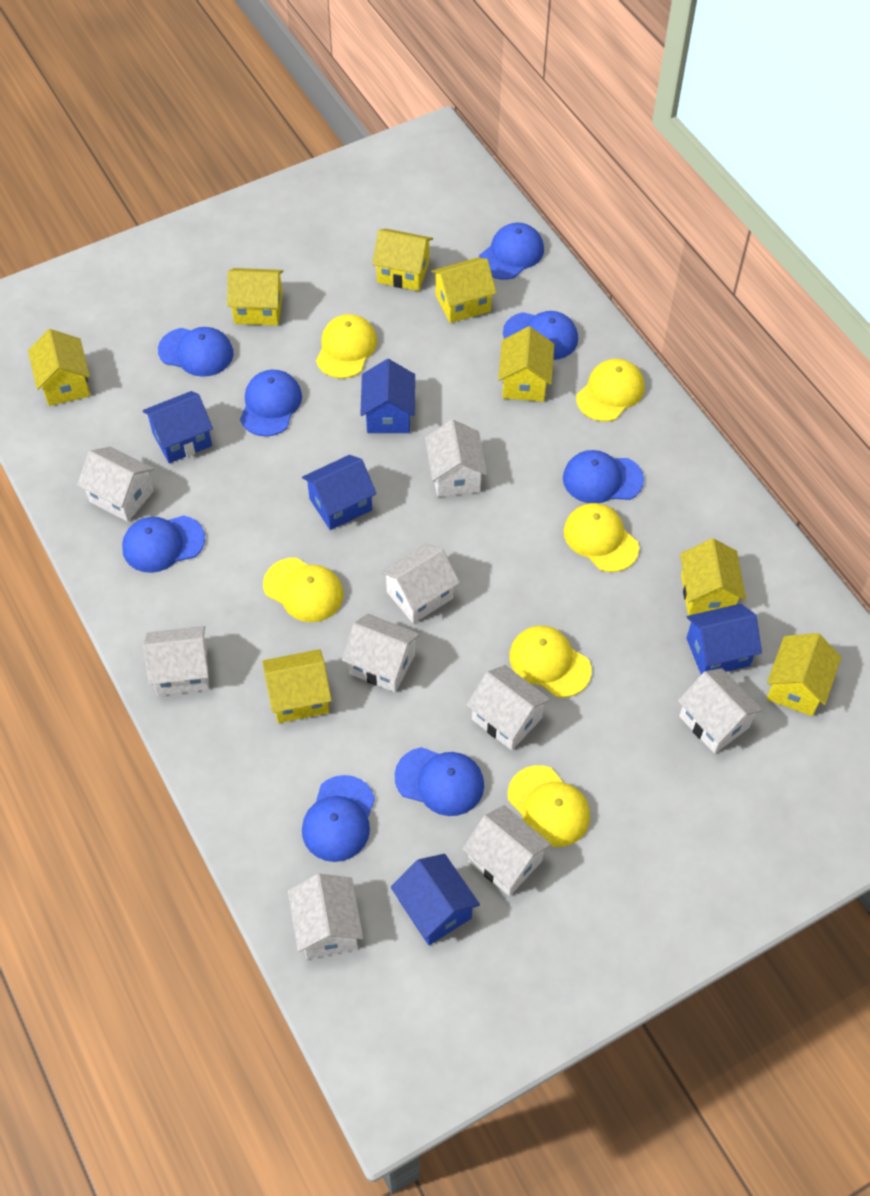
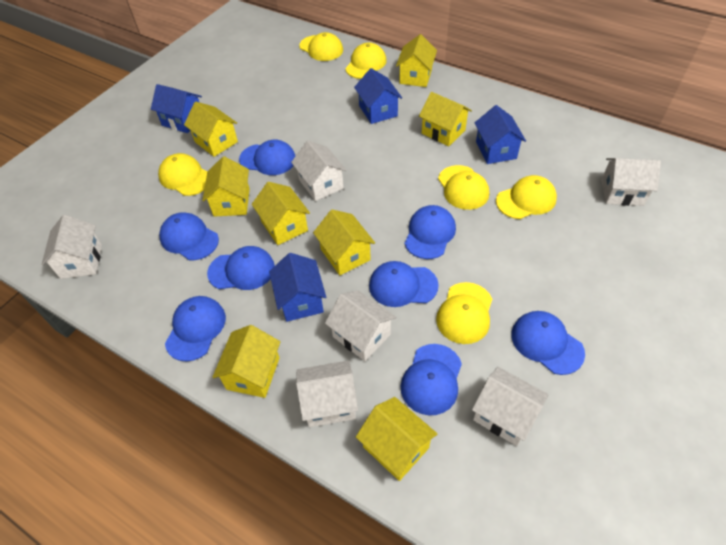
blue house: [143,391,213,463] [302,455,377,530] [360,359,415,433] [391,854,480,945] [686,604,762,674] = 5 -> [151,84,202,133] [269,253,326,322] [354,68,402,124] [475,105,526,164] = 4
white house: [77,447,154,522] [143,626,209,696] [288,874,363,959] [342,613,420,692] [380,543,460,624] [425,420,487,497] [462,805,552,896] [466,665,551,750] [678,668,763,754] = 9 -> [42,215,102,279] [291,140,347,201] [296,360,358,427] [325,291,396,361] [472,367,548,446] [601,158,661,206] = 6

